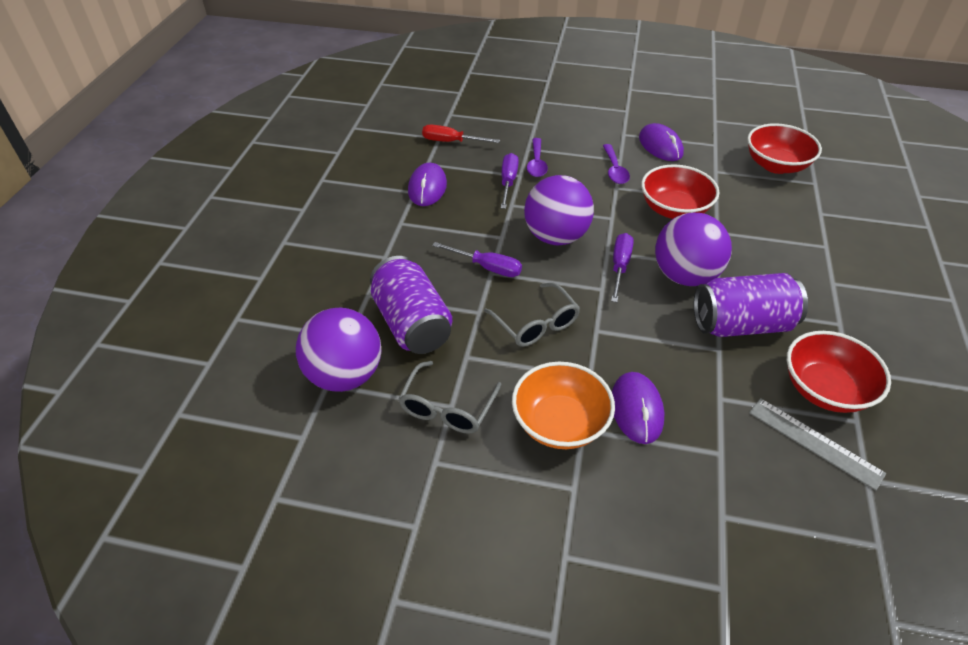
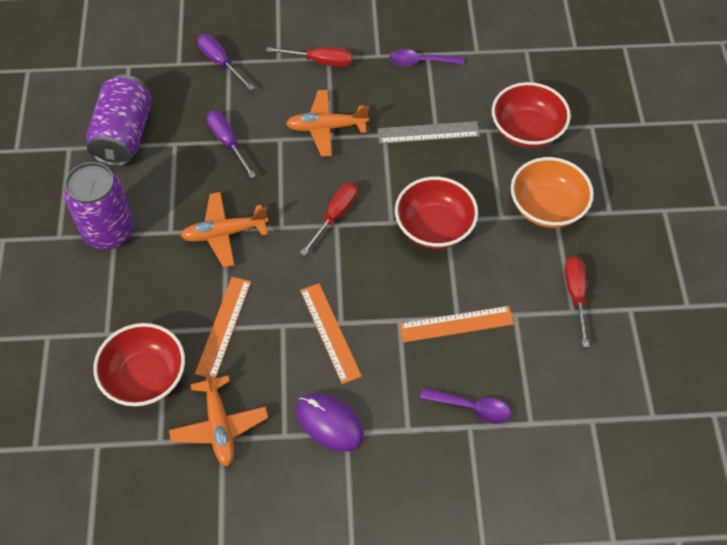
grey glasses: [398,361,501,434] [484,282,580,347] = 2 -> none = 0
orange plane: none = 0 -> [169,368,268,466] [181,192,268,267] [286,90,369,157] = 3
orange ruler: none = 0 -> [195,277,251,379] [300,283,362,384] [399,306,514,342] = 3
purple ball: [296,308,381,392] [524,175,594,245] [655,213,732,286] = 3 -> none = 0
purple mouse: [408,163,447,206] [612,372,664,444] [639,123,684,161] = 3 -> [296,393,364,452] = 1
purple screwdriver: [432,242,522,277] [501,153,519,209] [611,233,634,302] = 3 -> [197,34,254,90] [207,110,256,178] = 2
red screwdriver: [422,125,500,143] = 1 -> [266,47,352,67] [300,182,358,256] [565,256,589,347] = 3

